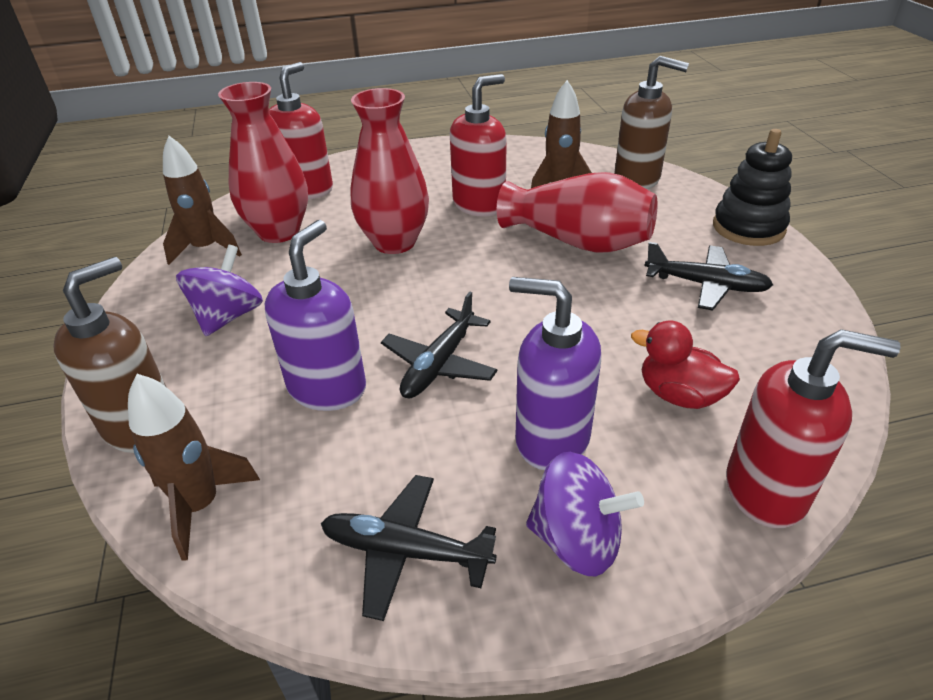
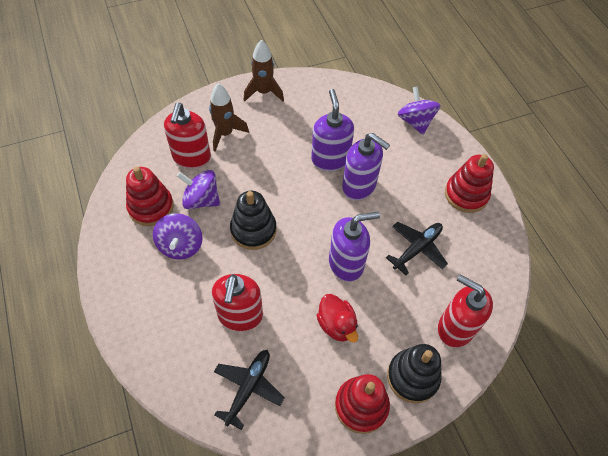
black plane: [321,475,497,621] [381,292,498,399] [645,242,773,311] = 3 -> [214,350,285,430] [386,222,448,275] = 2
black stacking toy: [713,129,792,246] = 1 -> [230,191,276,250] [387,344,442,403] = 2
brown rocket: [128,374,260,561] [163,136,242,265] [531,80,592,188] = 3 -> [209,83,249,151] [244,40,284,102] = 2
brown soap dispenser: [53,257,166,453] [614,56,689,189] = 2 -> none = 0
purple soap dispenser: [265,220,366,411] [509,277,601,470] = 2 -> [311,89,354,171] [329,212,380,282] [342,133,390,200] = 3
purple spinning top: [176,245,263,336] [526,452,644,576] = 2 -> [153,213,203,260] [177,170,220,209] [398,86,441,135] = 3
red stacking toy: none = 0 -> [126,167,174,226] [335,374,390,434] [445,154,494,213] = 3
red vase: [218,82,308,243] [350,88,429,254] [497,172,658,253] = 3 -> none = 0

